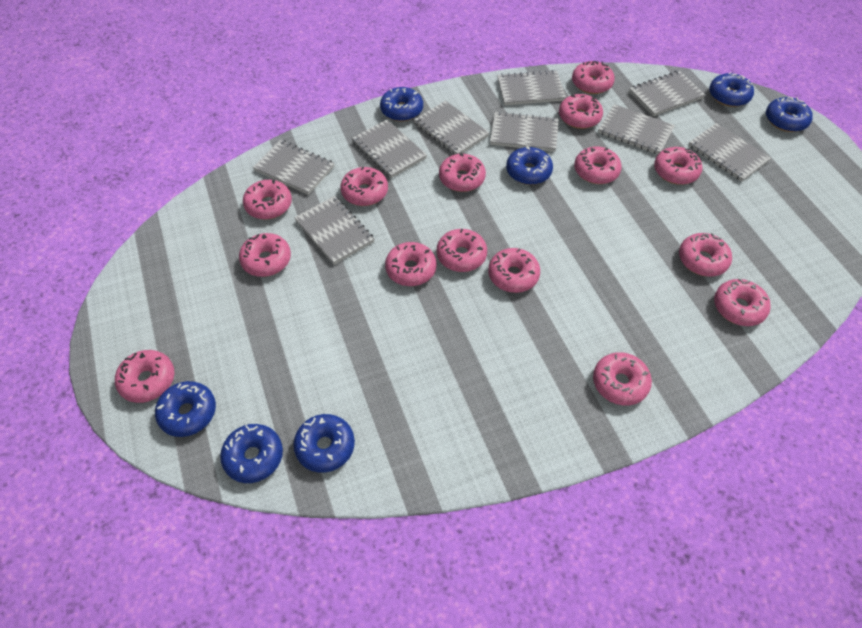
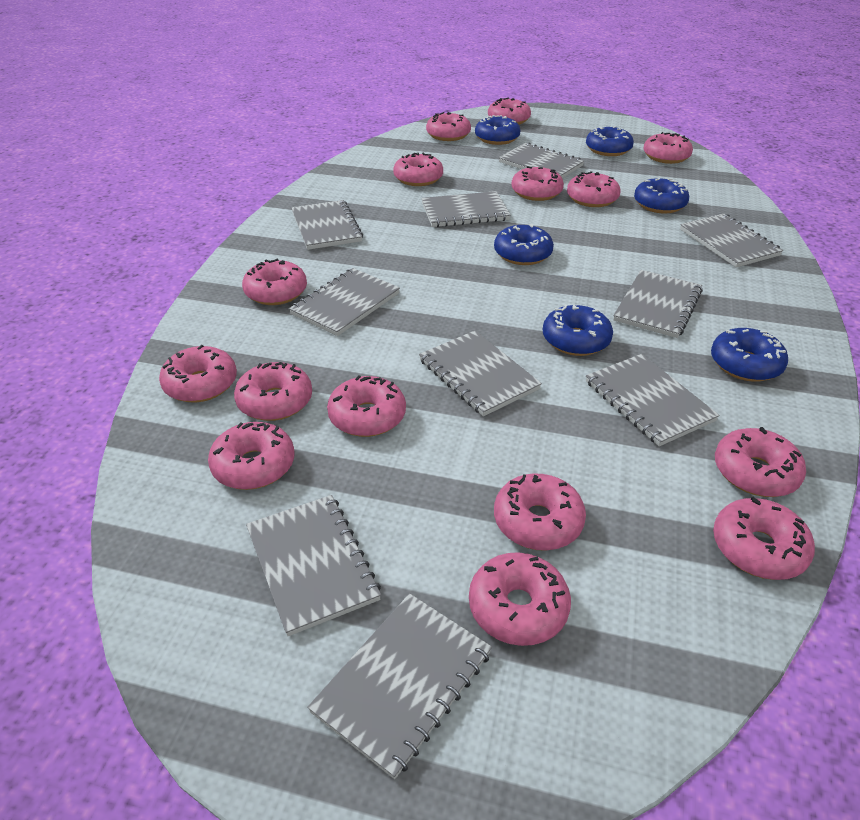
blue donut: [155,381,216,437] [220,424,283,483] [293,414,355,473] [380,87,423,121] [506,146,553,185] [709,72,754,107] [766,97,813,132] = 7 -> [475,115,521,145] [494,224,554,265] [543,305,613,356] [586,126,634,156] [634,178,689,213] [711,328,788,382] = 6
grey notebook: [253,140,335,195] [294,196,374,265] [352,120,427,178] [414,101,489,154] [490,112,559,152] [497,70,566,105] [598,104,675,154] [629,71,705,116] [688,123,771,182] = 9 -> [246,495,381,636] [289,268,400,336] [292,200,363,250] [307,593,492,779] [419,331,542,416] [421,191,511,227] [499,142,584,178] [586,354,720,446] [613,270,703,338] [680,213,783,267] = 10

